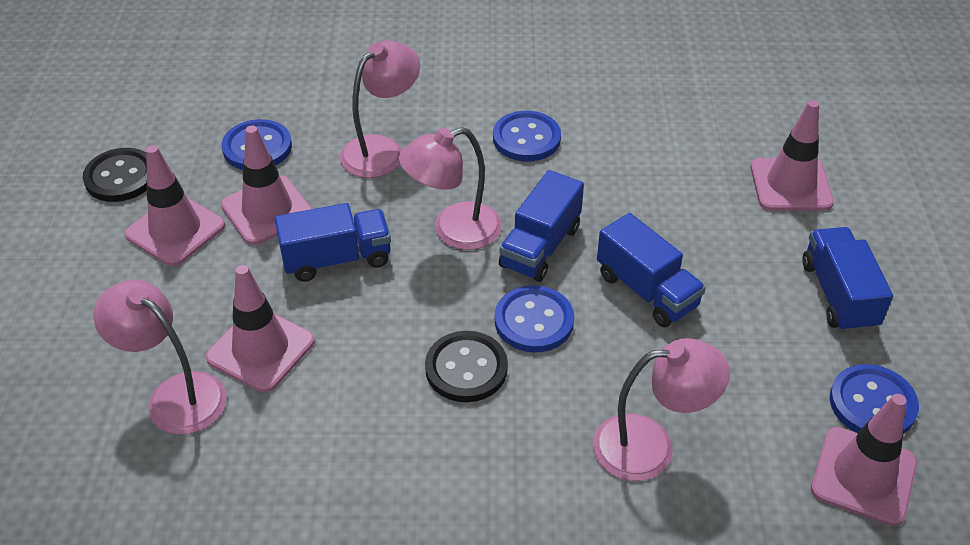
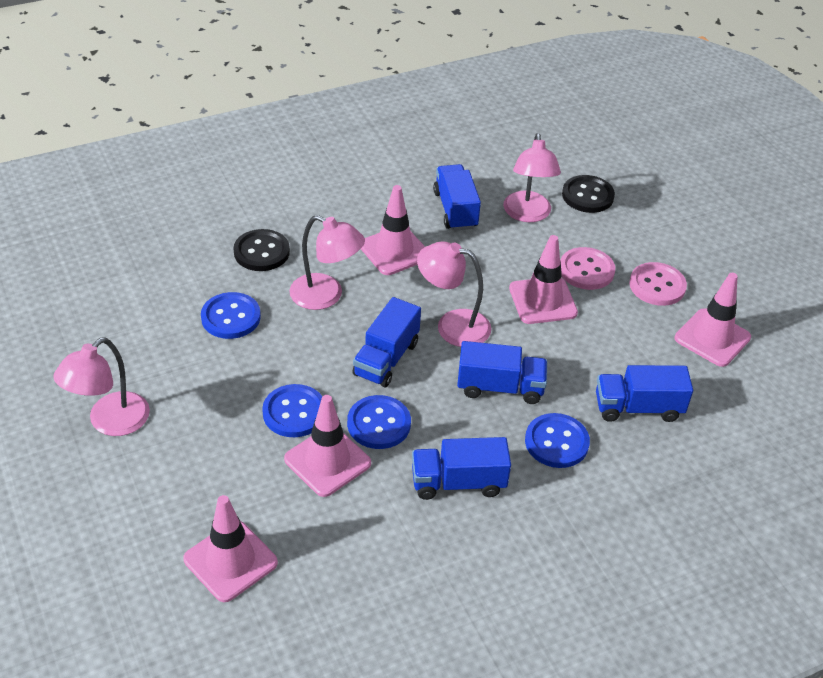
blue truck: [275,203,391,282] [499,170,584,282] [597,213,706,327] [803,227,893,332] = 4 -> [352,297,421,387] [412,437,511,500] [433,164,481,231] [457,341,548,404] [596,365,693,422] = 5
pink button: none = 0 -> [560,247,615,290] [629,262,687,306] = 2

